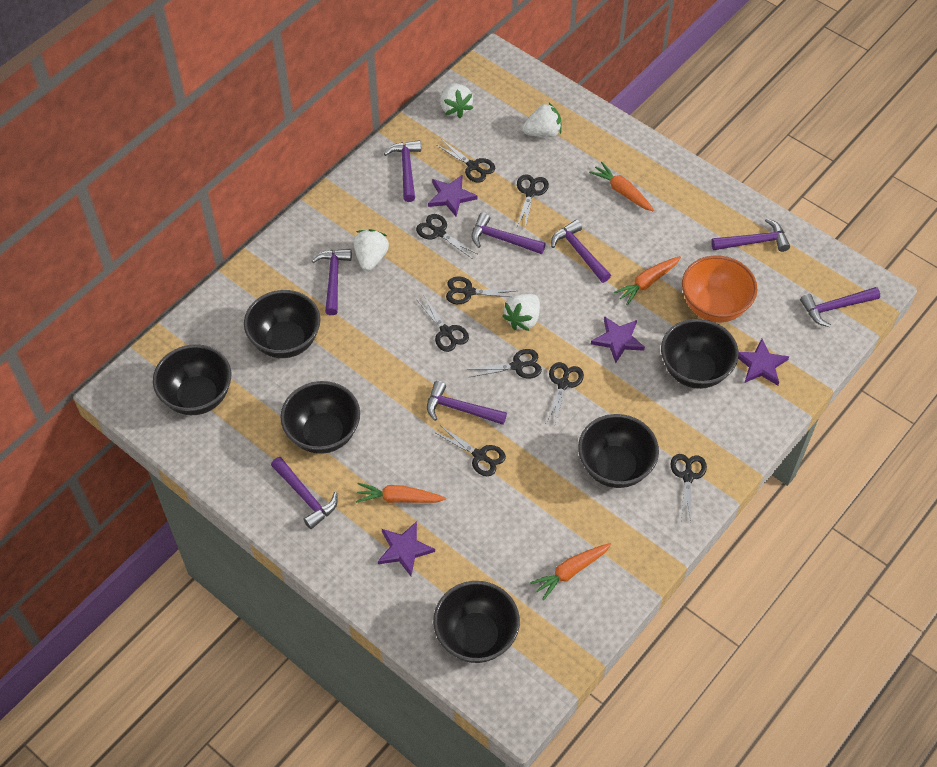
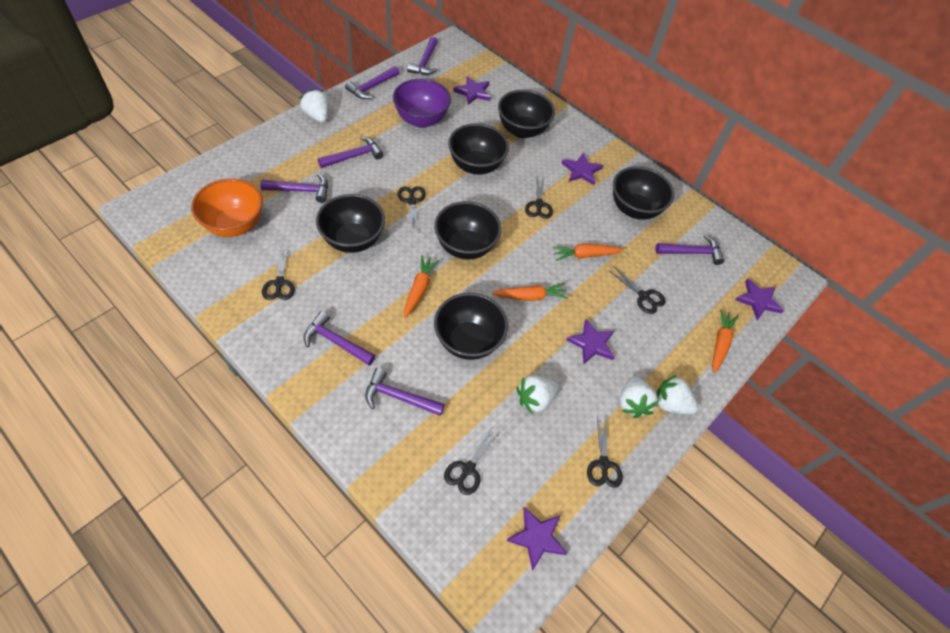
black scissors: [416,214,477,258] [416,296,469,352] [436,426,506,476] [437,139,495,183] [446,277,515,304] [470,349,542,379] [517,174,549,228] [546,362,584,427] [671,454,707,521] = 9 -> [262,247,295,300] [397,186,426,233] [444,426,501,495] [525,176,553,219] [587,416,623,488] [609,266,666,314] = 6
purple bowl: none = 0 -> [393,79,451,128] = 1
purple hammer: [271,457,338,529] [312,249,352,315] [384,140,421,202] [427,381,507,425] [471,212,546,254] [551,220,611,283] [711,218,790,252] [800,287,880,327] = 8 -> [260,173,328,203] [304,311,376,366] [318,136,384,168] [345,66,400,99] [365,368,445,416] [407,37,438,75] [656,235,724,265] = 7
purple star: [378,521,435,576] [428,174,478,216] [591,316,645,363] [738,339,789,386] = 4 -> [453,76,491,105] [506,507,567,571] [561,153,603,185] [566,319,615,364] [735,279,784,320] = 5

